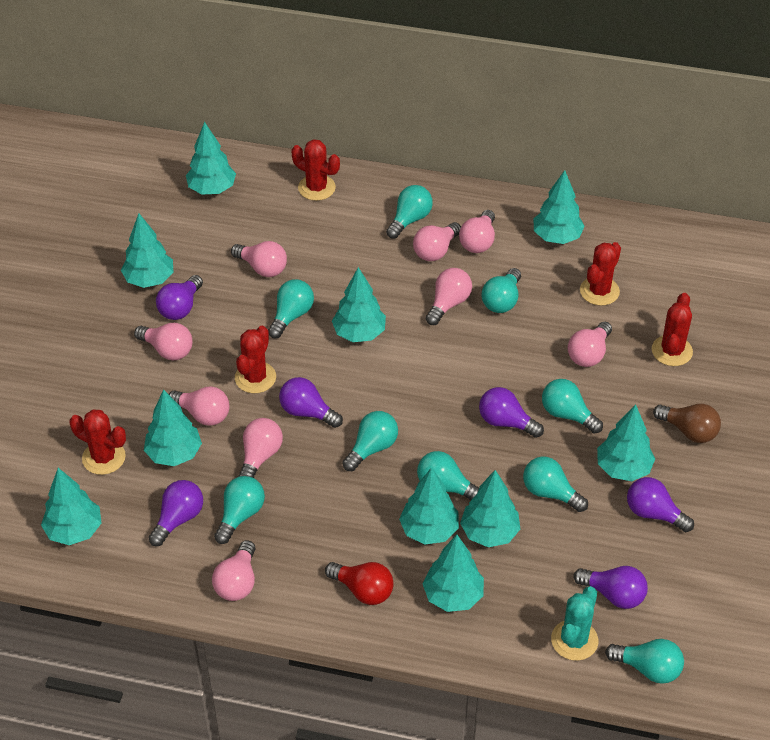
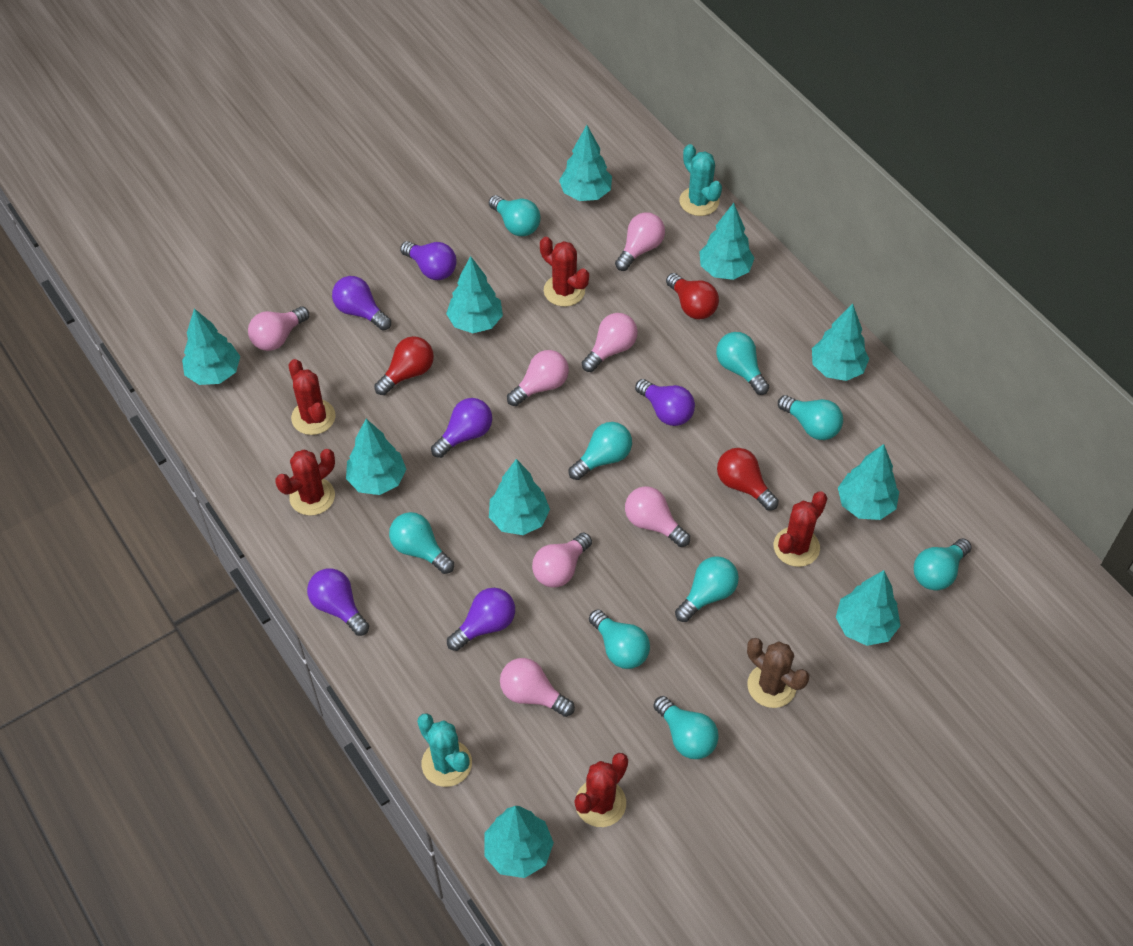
brown cactus: none = 0 -> [747,638,809,708] = 1
brown light bulb: [653,404,721,443] = 1 -> none = 0
pink light bulb: [134,323,192,360] [169,387,230,426] [212,540,256,601] [231,241,287,277] [238,418,283,478] [413,222,461,261] [426,268,472,325] [459,210,495,253] [568,322,612,367] = 9 -> [248,306,309,351] [500,658,575,717] [507,350,569,406] [532,533,592,588] [582,313,638,372] [615,212,665,271] [625,486,690,547] = 7
red light bulb: [325,562,394,605] = 1 -> [374,336,434,395] [666,273,719,319] [717,448,779,511] = 3
turquoise cactus: [551,586,598,661] = 1 -> [417,713,472,787] [679,144,722,216] = 2

